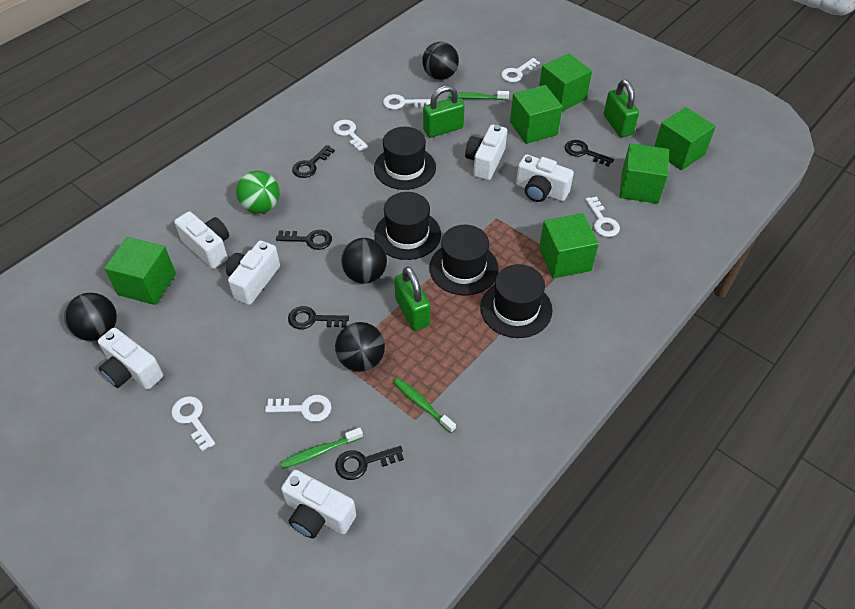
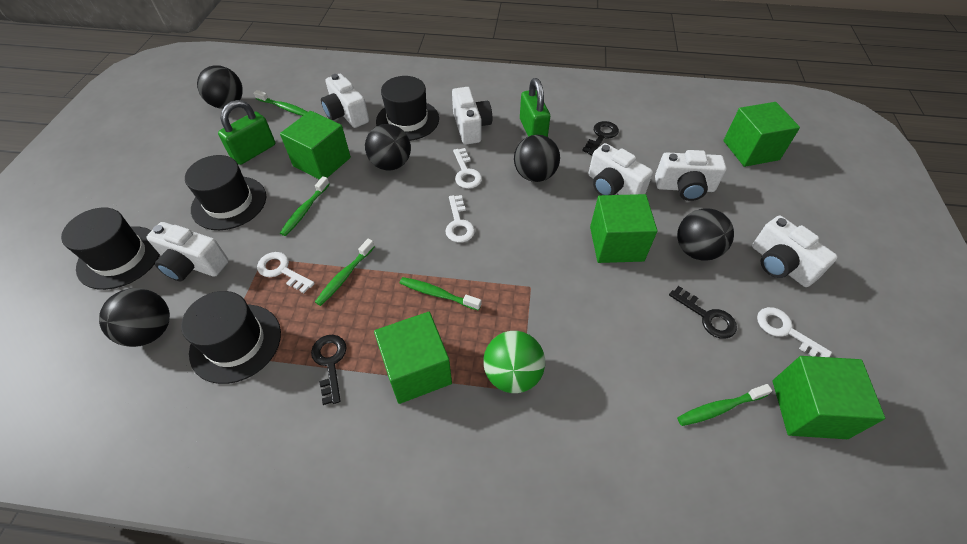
black ball: [64,293,117,341] [335,322,385,372] [341,238,387,284] [422,42,459,80] = 4 -> [99,288,170,347] [197,65,243,109] [365,124,411,171] [514,135,560,182] [677,209,734,261] = 5
black key: [276,230,332,250] [288,306,349,329] [292,145,335,178] [335,446,404,480] [565,140,614,167] = 5 -> [311,335,346,405] [582,121,619,155] [669,286,737,339] = 3
green cube: [104,237,176,305] [510,85,563,144] [539,53,592,111] [539,213,599,278] [619,143,669,204] [654,107,716,170] = 6 -> [280,111,351,180] [374,312,452,404] [590,194,657,263] [723,102,800,167] [773,356,885,439] = 5
green padlock: [394,266,430,331] [423,85,465,138] [604,80,639,137] = 3 -> [218,100,275,165] [520,78,550,137] = 2
green toothbrush: [280,427,363,469] [393,378,456,433] [449,91,509,100] = 3 -> [254,90,308,116] [280,176,330,236] [315,239,375,306] [400,277,481,311] [677,384,772,426] = 5
white key: [171,396,215,451] [265,395,331,422] [333,120,368,151] [383,94,431,110] [501,58,540,82] [585,196,620,237] = 6 -> [257,252,315,293] [445,195,475,243] [453,148,482,189] [757,307,832,357] = 4

